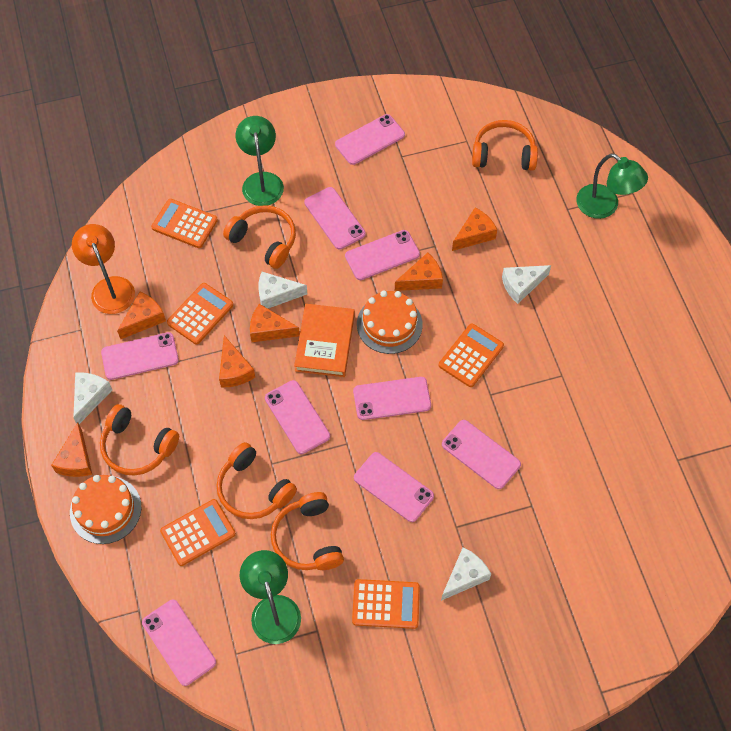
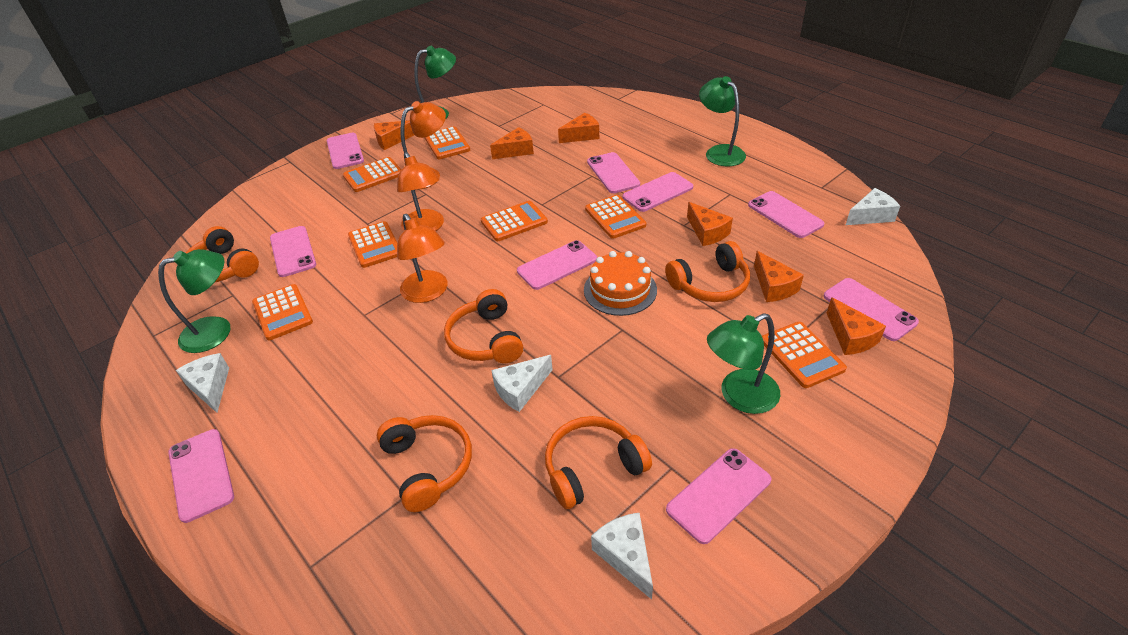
green lamp: [236,116,284,206] [240,550,301,644] [576,153,648,219] = 3 -> [158,249,230,353] [414,46,456,119] [699,76,746,166] [707,313,780,414] = 4
orange book: [294,304,355,377] = 1 -> none = 0
orange cake: [70,475,141,544] [357,290,423,354] = 2 -> [584,251,657,316] = 1
orange calculator: [151,199,218,248] [160,499,236,566] [167,283,233,345] [352,579,420,629] [439,324,504,387] = 5 -> [252,284,313,341] [343,157,402,192] [348,221,397,268] [425,126,470,159] [481,201,548,241] [585,195,646,239] [762,322,847,388] = 7
orange lamp: [72,224,135,314] = 1 -> [397,152,444,231] [397,214,448,303] [401,101,446,190] = 3

